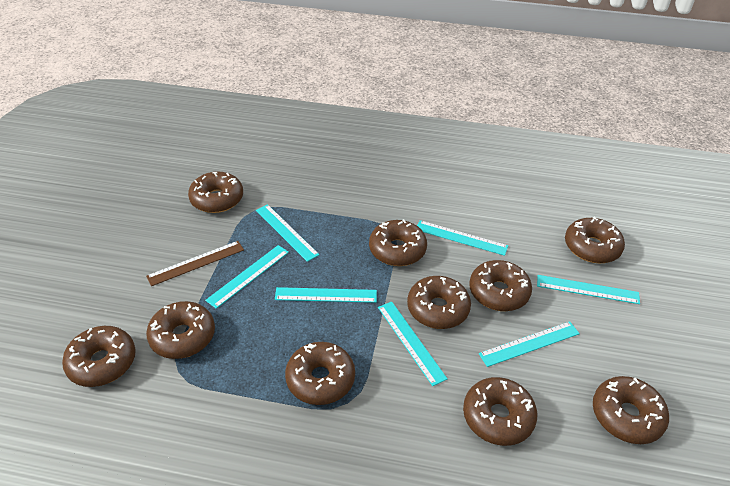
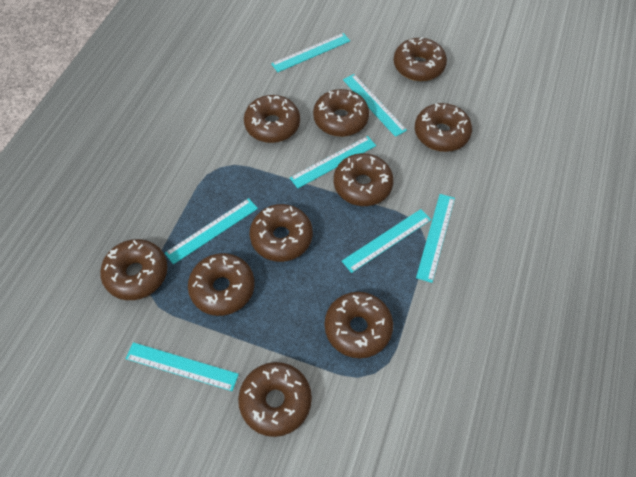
brown ruler: [146,241,244,286] = 1 -> none = 0

